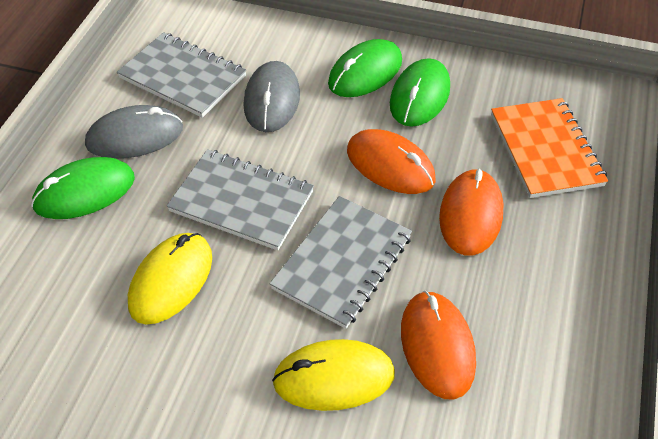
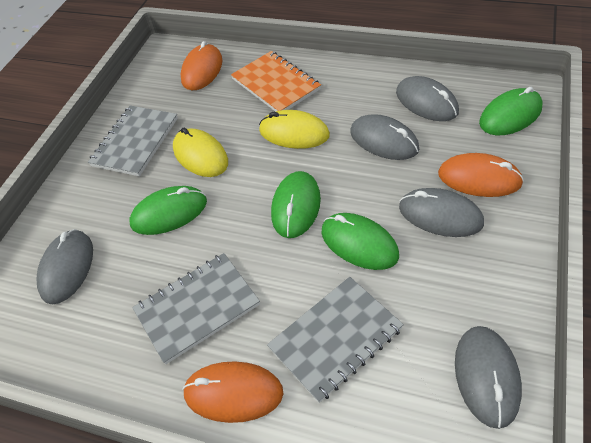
green mouse: [31,157,135,219] [328,39,402,97] [390,58,450,127] = 3 -> [130,186,207,235] [271,171,321,238] [322,213,399,270] [479,87,543,135] = 4
grey mouse: [85,105,183,159] [244,61,300,132] = 2 -> [37,229,93,304] [351,114,419,160] [396,76,459,121] [399,188,484,237] [455,326,522,429] = 5

